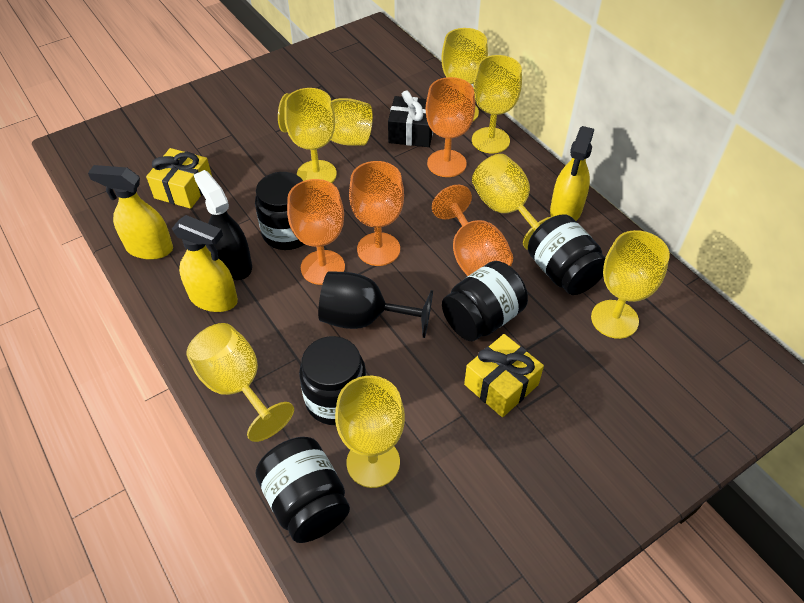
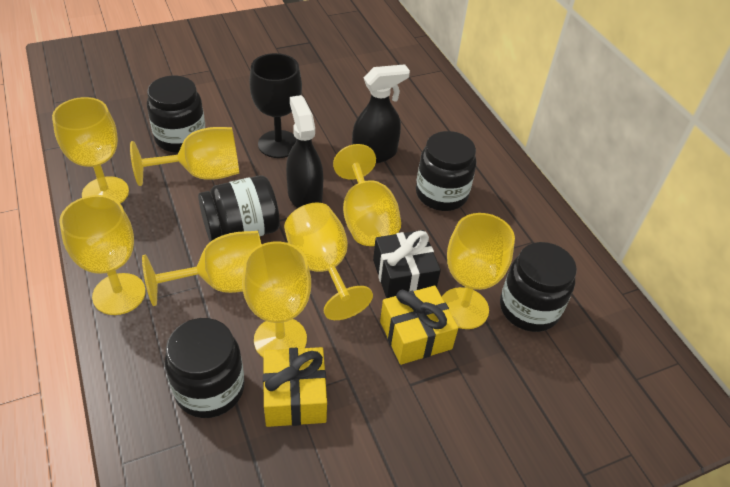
black spray bottle: [194,170,252,280] = 1 -> [286,95,323,208] [352,64,410,164] = 2
orange goblet: [287,179,345,285] [349,161,404,266] [426,77,475,177] [432,185,513,276] = 4 -> none = 0
yellow spray bottle: [88,165,173,260] [172,215,238,312] [550,126,594,221] = 3 -> none = 0

